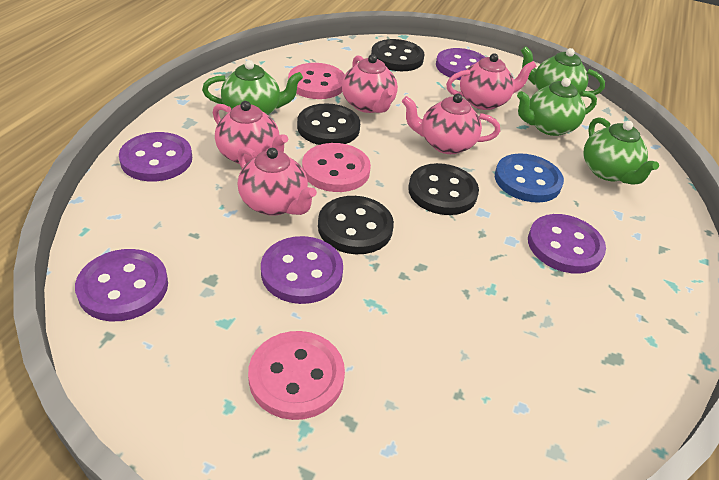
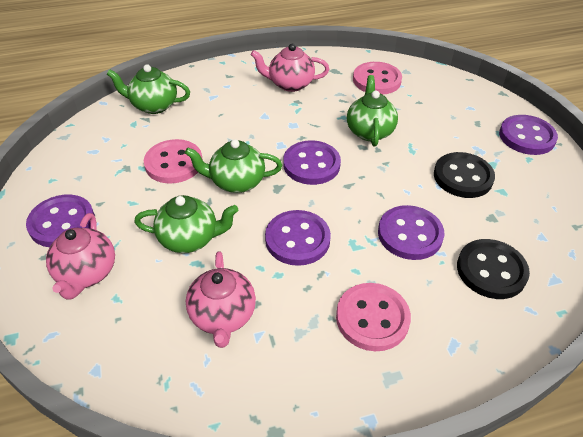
black button: [297,103,360,145] [318,196,394,254] [371,39,424,71] [408,163,479,215] = 4 -> [434,152,495,198] [457,239,530,299] = 2
blue button: [495,153,564,203] = 1 -> none = 0
pink teapot: [213,101,288,164] [237,147,317,216] [342,54,398,113] [402,93,500,154] [446,53,536,110] = 5 -> [46,213,115,300] [186,251,256,348] [251,44,329,92] = 3

